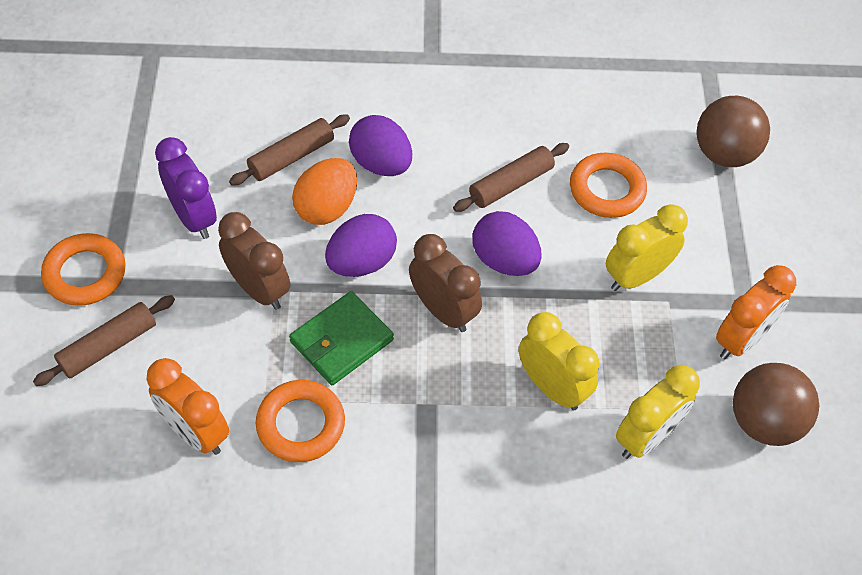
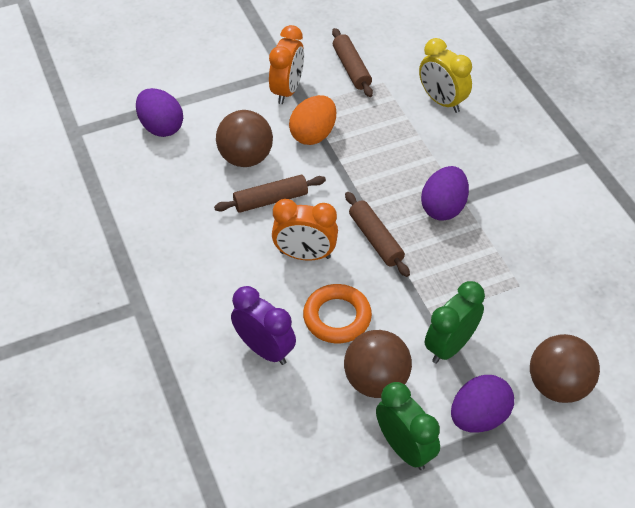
brown ball: [696,96,770,167] [733,363,819,446] = 2 -> [216,110,273,167] [344,330,412,398] [530,334,600,403] = 3
brown clock: [218,212,290,310] [409,234,482,332] = 2 -> none = 0
green clock: none = 0 -> [376,382,440,470] [425,281,485,364] = 2
green wallet: [289,291,394,385] = 1 -> none = 0
orange ring: [41,233,126,306] [256,380,345,462] [570,153,647,218] = 3 -> [303,284,372,343] = 1
yellow clock: [519,312,600,410] [606,204,688,291] [616,365,700,459] = 3 -> [419,38,472,113] = 1

